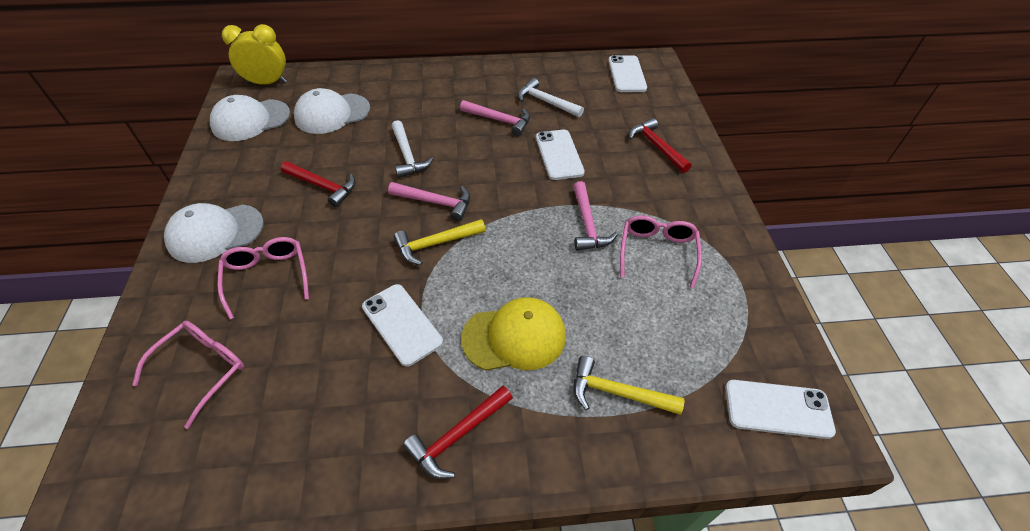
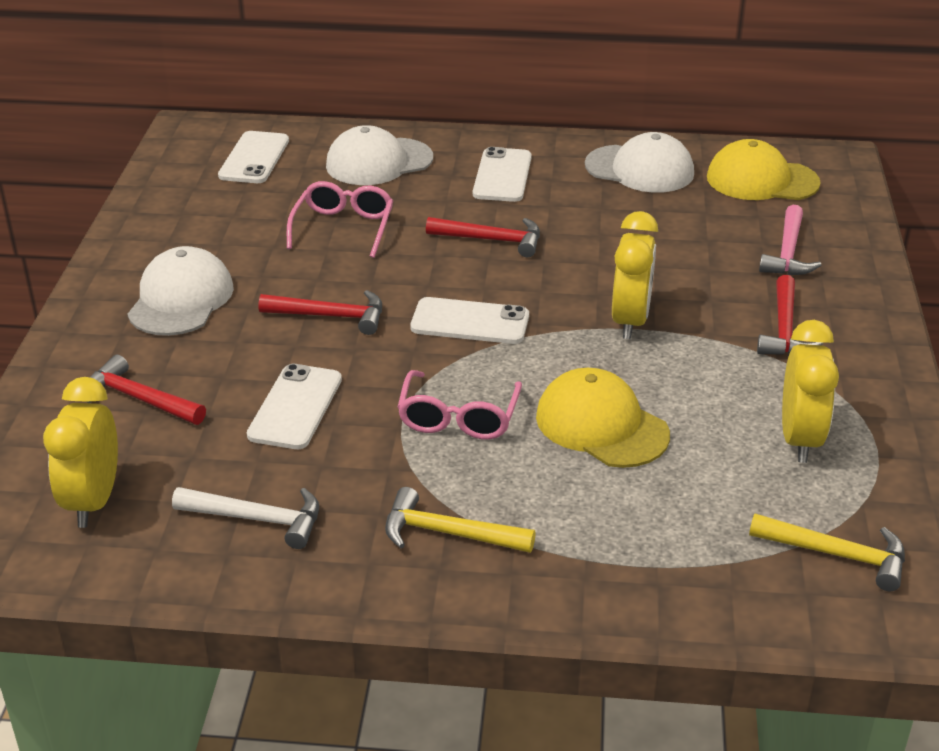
pink glasses: [132,321,244,429] [217,237,309,319] [620,215,702,288] = 3 -> [287,181,393,258] [397,370,522,439] = 2
pink hammer: [388,182,470,221] [460,100,530,136] [573,181,618,251] = 3 -> [759,205,821,275] = 1
red hammer: [281,161,356,207] [403,386,513,479] [629,118,692,173] = 3 -> [86,355,206,425] [258,290,382,335] [426,217,540,257] [757,275,823,356] = 4
white hammer: [391,120,433,178] [518,78,584,117] = 2 -> [172,487,319,549] = 1
yellow cap: [461,297,566,371] = 1 -> [536,368,670,468] [707,139,821,200] = 2
yellow clock: [222,24,287,85] = 1 -> [43,377,118,528] [612,211,658,339] [782,320,839,463] = 3

